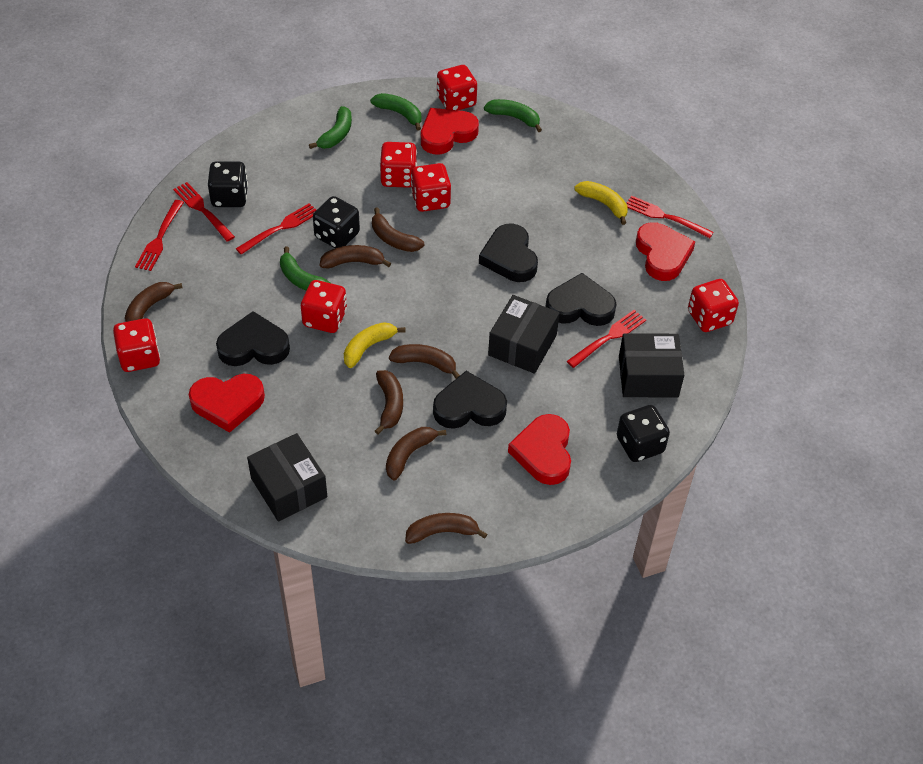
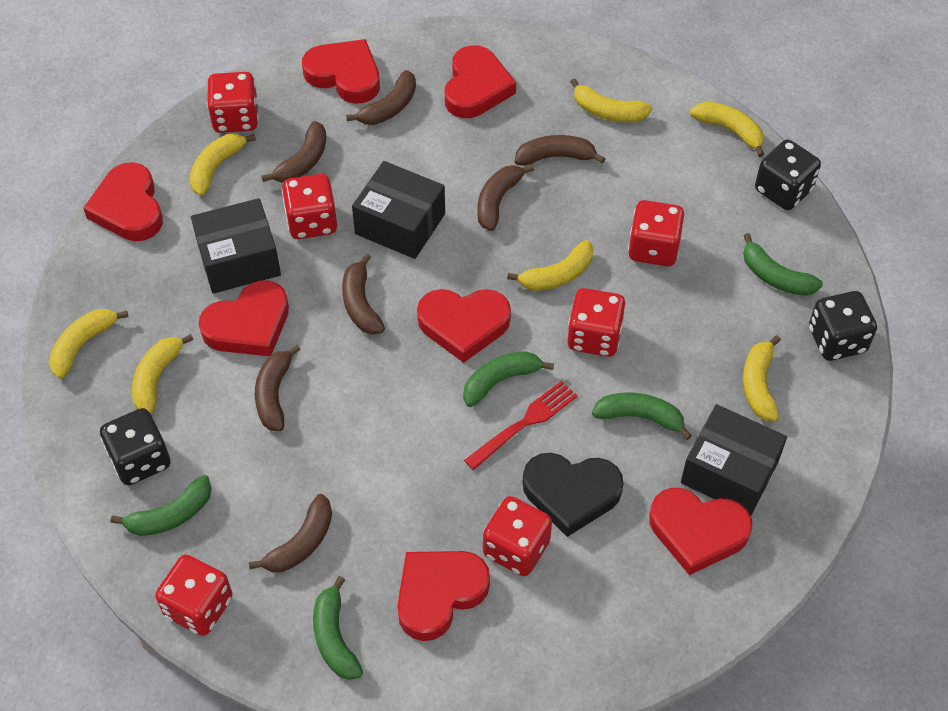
black heart: [216,311,290,366] [433,371,507,429] [479,223,538,282] [546,273,617,326] = 4 -> [523,453,623,537] = 1
green banana: [280,246,332,291] [309,106,352,149] [370,93,422,131] [484,99,542,132] = 4 -> [111,475,212,536] [313,576,363,680] [463,351,554,407] [592,392,692,440] [743,233,823,296] = 5
red fork: [135,200,184,271] [173,182,235,242] [236,203,316,255] [567,310,646,368] [626,196,714,238] = 5 -> [464,380,577,470] = 1
red heart: [189,374,265,433] [421,108,479,154] [508,414,571,485] [636,222,696,281] = 4 -> [83,162,163,241] [199,280,289,356] [302,39,380,104] [397,551,490,641] [417,289,511,363] [445,45,516,118] [649,488,752,575] = 7
yellow banana: [344,322,405,368] [574,181,628,225] = 2 -> [49,309,128,379] [132,334,194,414] [190,133,256,196] [507,240,593,291] [570,78,652,122] [690,102,764,157] [743,335,781,421] = 7

